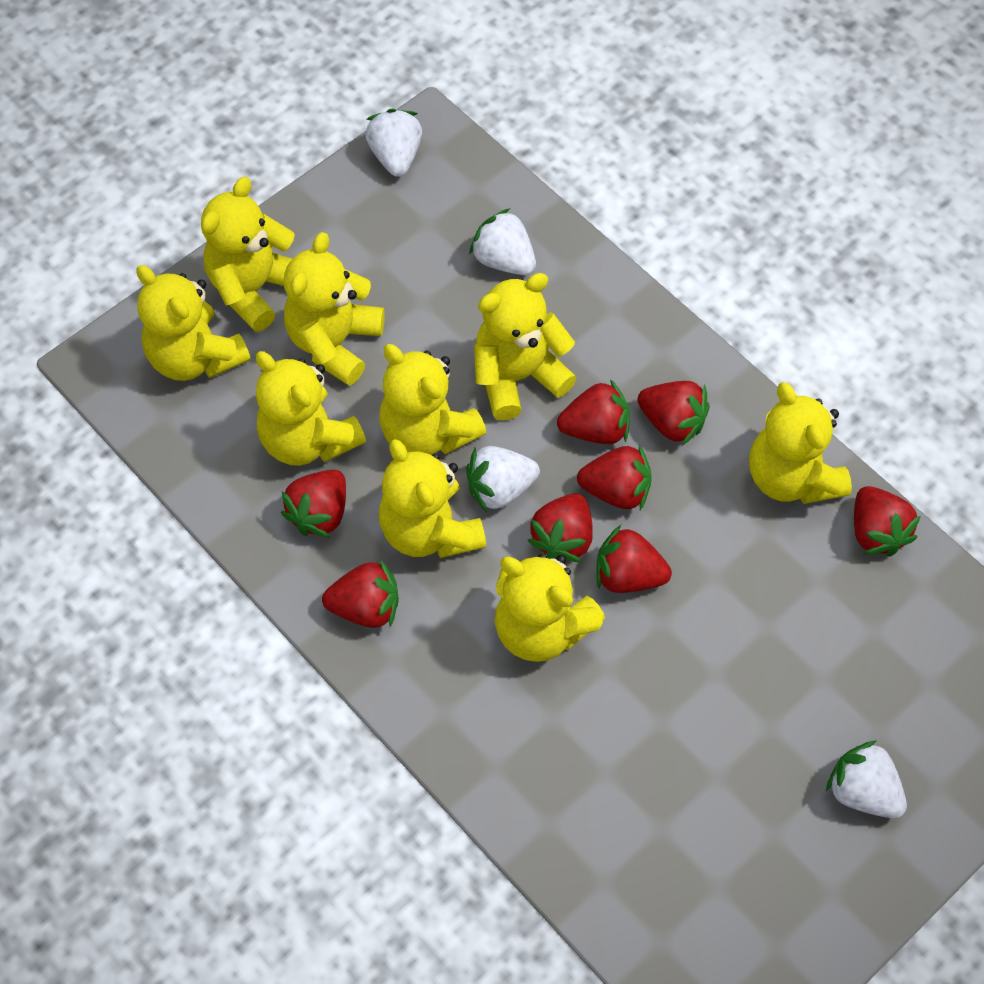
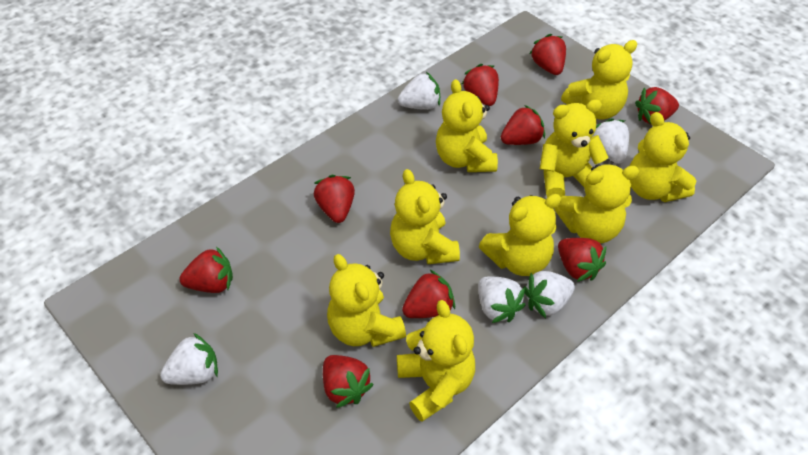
red strawberry: [281,470,346,538] [322,559,399,628] [527,493,593,562] [557,379,630,444] [577,445,652,510] [596,525,672,593] [637,381,710,446] [854,486,921,557] = 8 -> [179,246,233,293] [314,175,355,223] [323,355,374,408] [402,270,455,318] [462,64,499,106] [501,105,545,145] [530,34,566,75] [558,238,606,282] [635,87,679,125] = 9
white strawberry: [365,109,422,177] [466,446,540,512] [469,208,536,275] [826,740,907,818] = 4 -> [160,333,218,385] [398,72,440,110] [478,276,525,323] [523,271,575,318] [592,118,629,164] = 5

